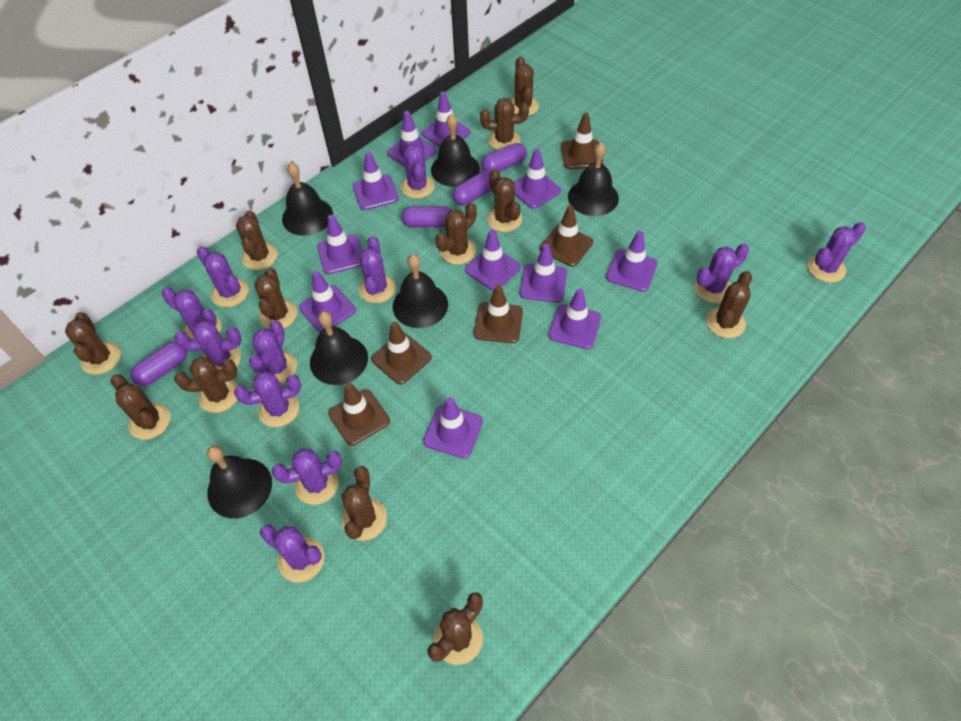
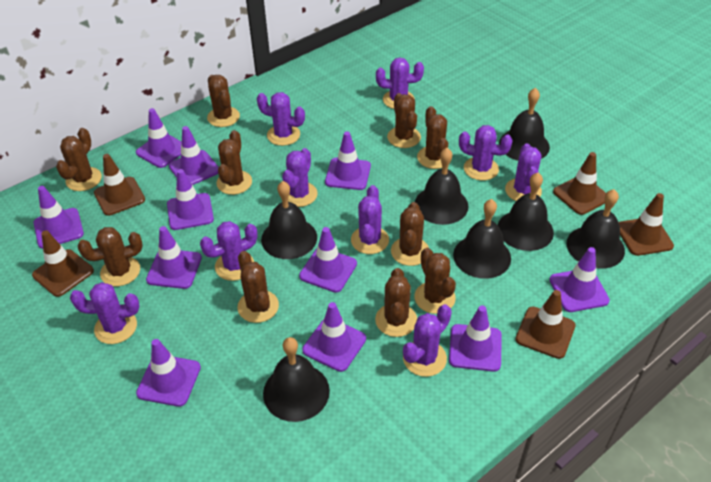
black bell: [207,446,272,518] [282,163,333,236] [310,311,368,385] [393,254,448,328] [431,114,480,187] [568,142,619,216] = 6 -> [261,181,317,259] [263,337,330,422] [415,148,469,225] [453,199,511,279] [498,173,554,251] [499,88,550,161] [567,189,625,269] = 7
brown cactus: [65,312,121,375] [110,374,171,440] [174,357,238,413] [236,210,278,270] [254,268,297,329] [342,466,387,541] [427,592,483,665] [435,203,477,265] [480,98,529,150] [487,169,522,232] [511,57,539,116] [706,271,752,338] = 12 -> [56,128,102,191] [78,227,143,286] [207,75,240,127] [216,130,252,195] [237,251,279,323] [375,268,417,337] [387,93,421,148] [391,202,429,266] [414,248,456,314] [417,106,452,169] = 10
purple cactus: [162,287,222,339] [175,320,241,370] [197,246,248,307] [234,371,301,427] [249,321,297,384] [260,525,324,583] [271,449,342,505] [359,236,396,303] [401,142,435,199] [695,243,749,303] [807,222,866,283] = 11 -> [70,282,140,344] [200,221,258,281] [257,92,305,146] [282,148,318,207] [351,185,389,254] [376,58,424,109] [403,304,452,377] [459,125,513,181] [505,143,542,201] = 9
purple capsule: [130,341,187,386] [402,206,452,228] [452,170,492,205] [481,143,527,172] = 4 -> none = 0

